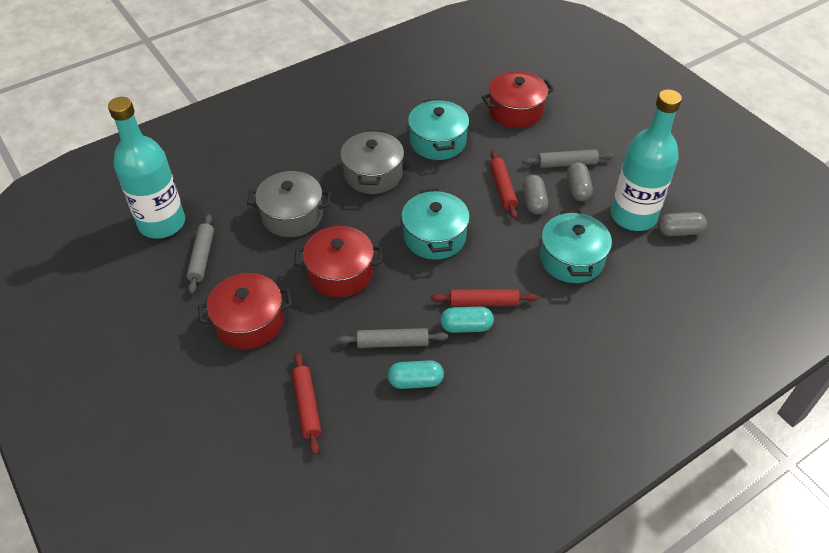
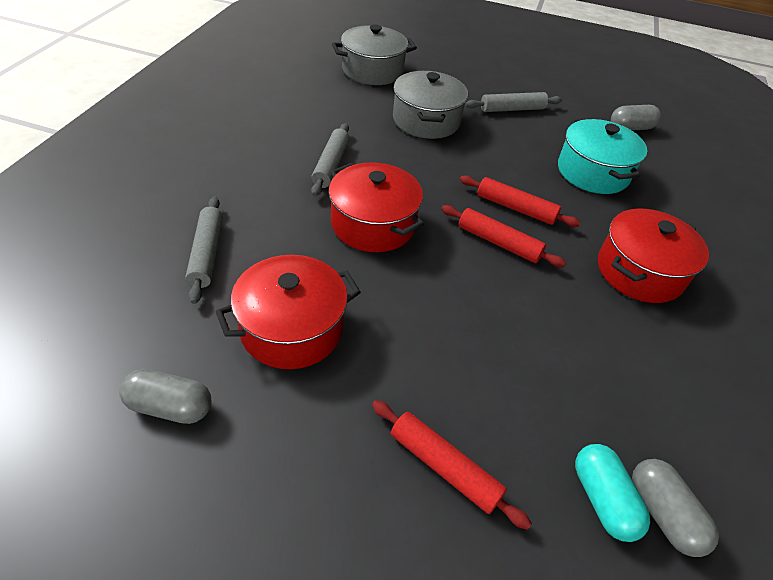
turquoise bottle: [108,97,185,239] [611,90,682,231] = 2 -> none = 0
turquoise capsule: [388,360,444,389] [440,306,494,333] = 2 -> [575,444,650,542] = 1
turquoise pot: [401,189,470,260] [408,99,469,160] [540,210,612,283] = 3 -> [558,118,647,194] = 1

